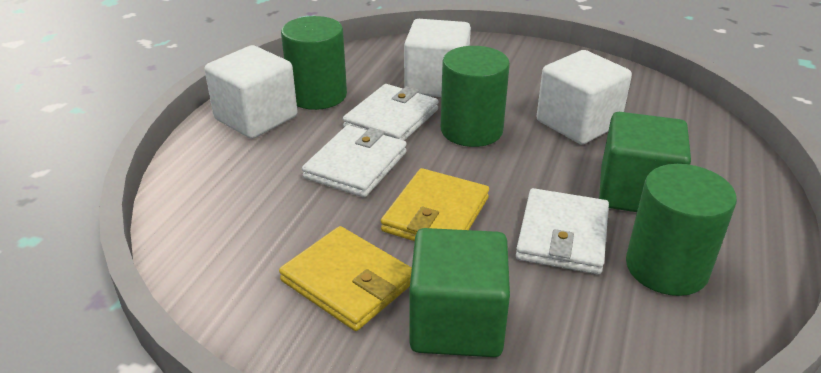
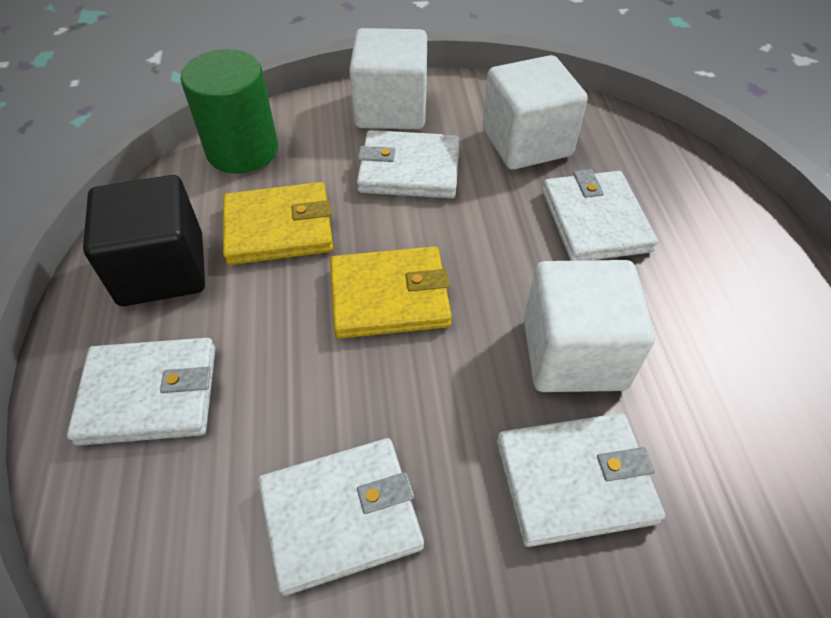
black cube: none = 0 -> [83,175,205,306] = 1
green cube: [409,228,510,357] [599,112,691,212] = 2 -> none = 0
green cylinder: [281,16,347,110] [441,46,510,147] [626,164,737,296] = 3 -> [180,49,278,174] = 1
white wallet: [302,125,407,197] [343,84,439,141] [516,188,609,274] = 3 -> [67,338,215,446] [258,438,424,596] [357,130,460,198] [497,413,665,547] [542,169,658,261] = 5

